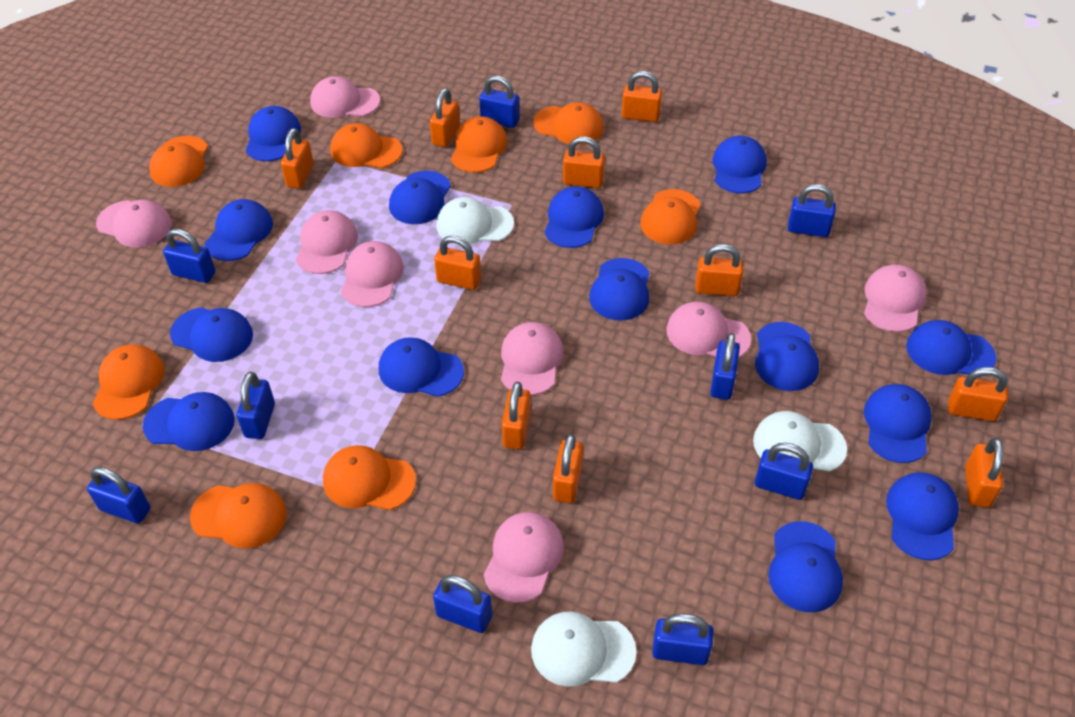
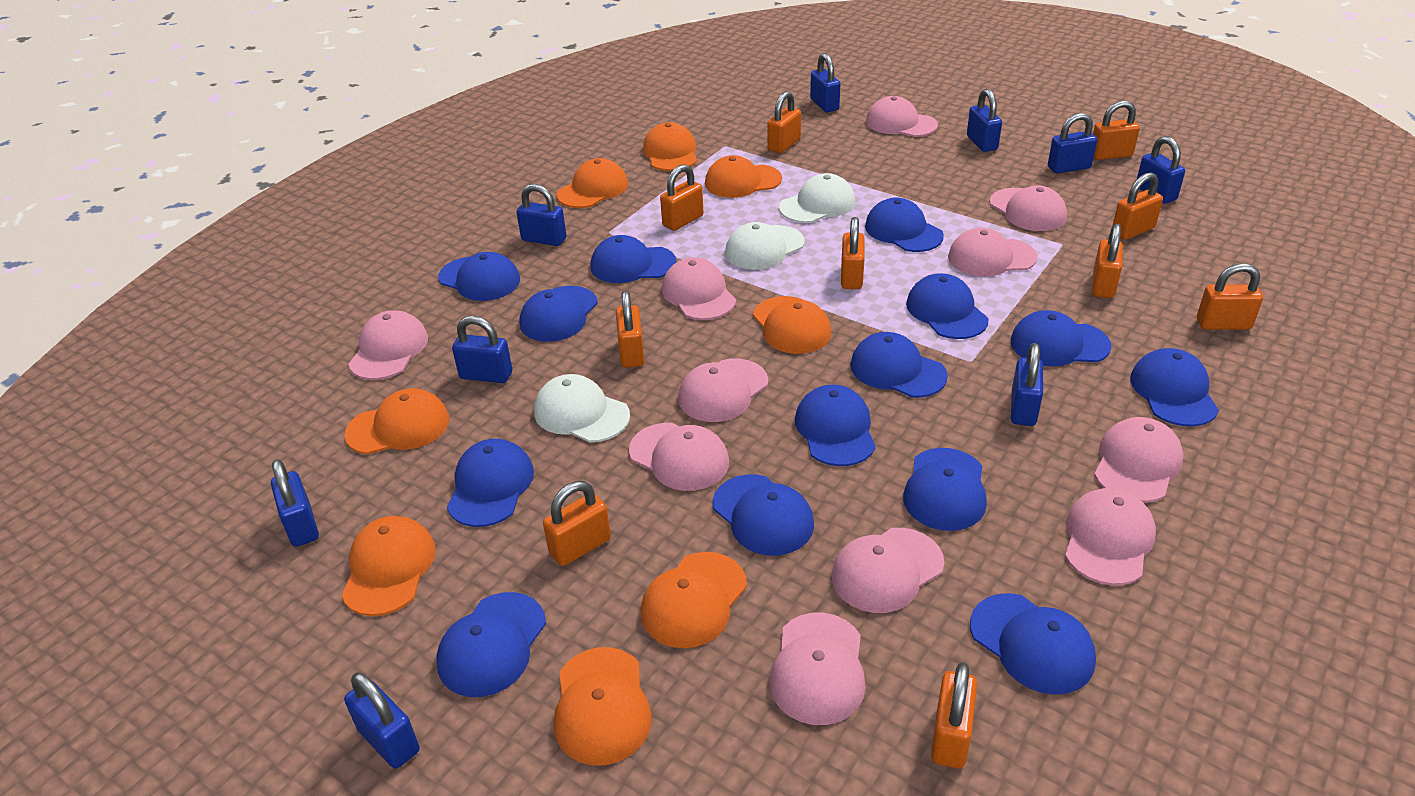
pink cap: [96,200,172,247] [296,210,358,274] [310,76,380,118] [341,241,404,307] [484,512,564,603] [501,322,563,395] [666,302,751,357] [864,264,927,332] = 8 -> [348,310,428,380] [629,423,729,491] [662,258,736,320] [678,359,768,422] [769,613,866,725] [832,528,944,613] [866,96,938,137] [948,228,1037,276] [990,186,1067,231] [1065,488,1156,585] [1094,417,1184,503] = 11

